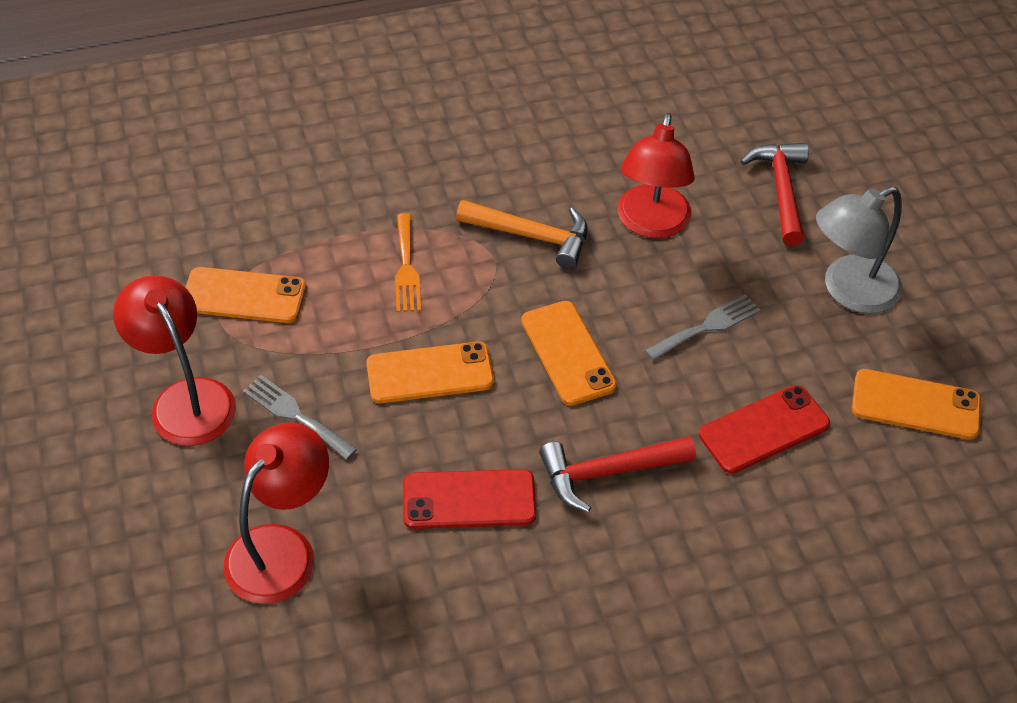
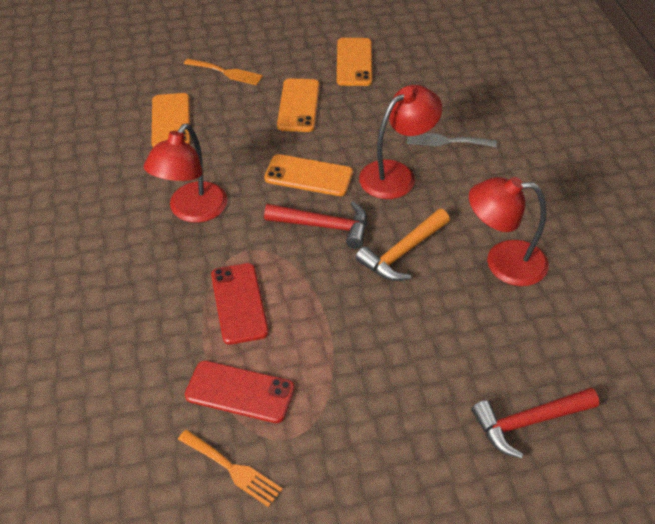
grey fork: [243,375,357,460] [645,294,761,361] = 2 -> [407,133,497,147] = 1
grey lamp: [816,186,903,313] = 1 -> none = 0
orange fork: [395,213,421,312] = 1 -> [178,430,283,507] [184,58,263,85] = 2

